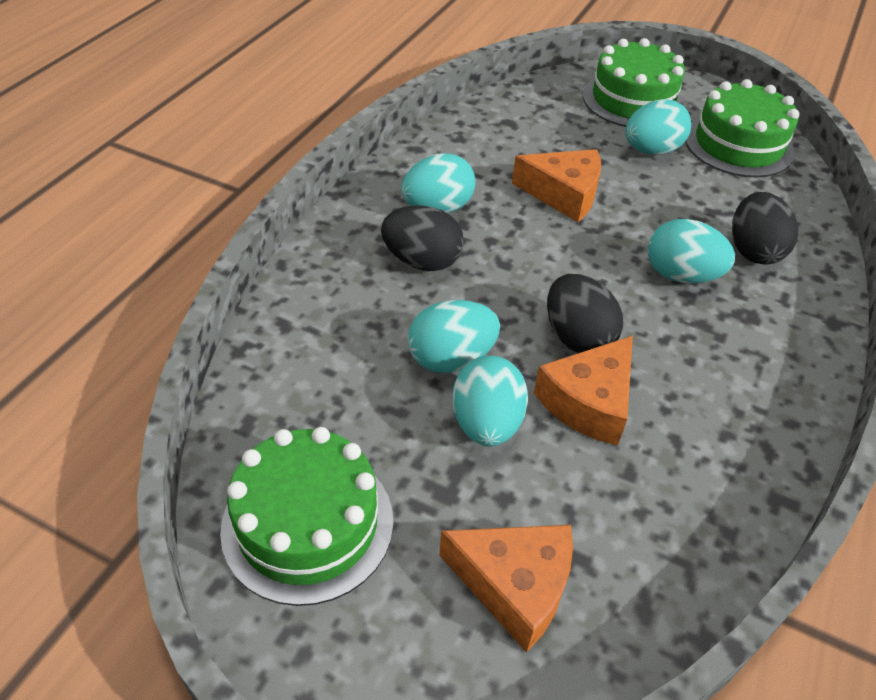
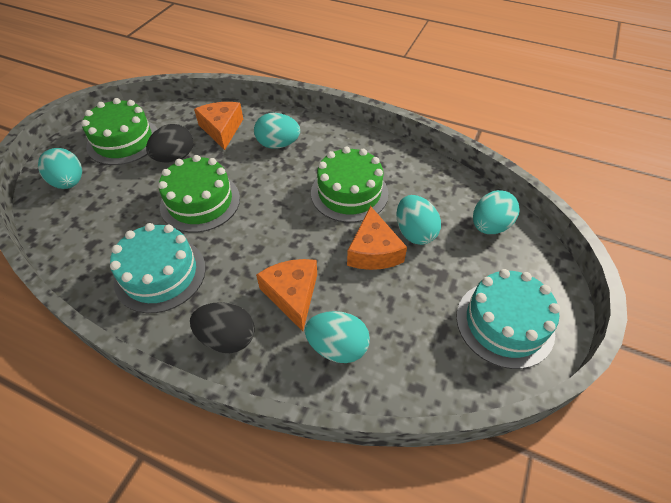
black egg: [381,205,464,271] [547,274,623,353] [732,192,798,265] = 3 -> [146,124,193,163] [190,302,255,353] = 2
turquoise cake: none = 0 -> [110,223,206,313] [456,269,560,369] = 2

